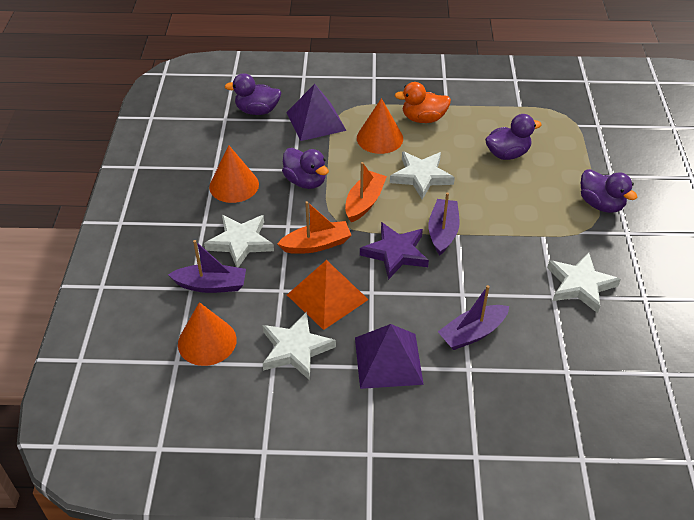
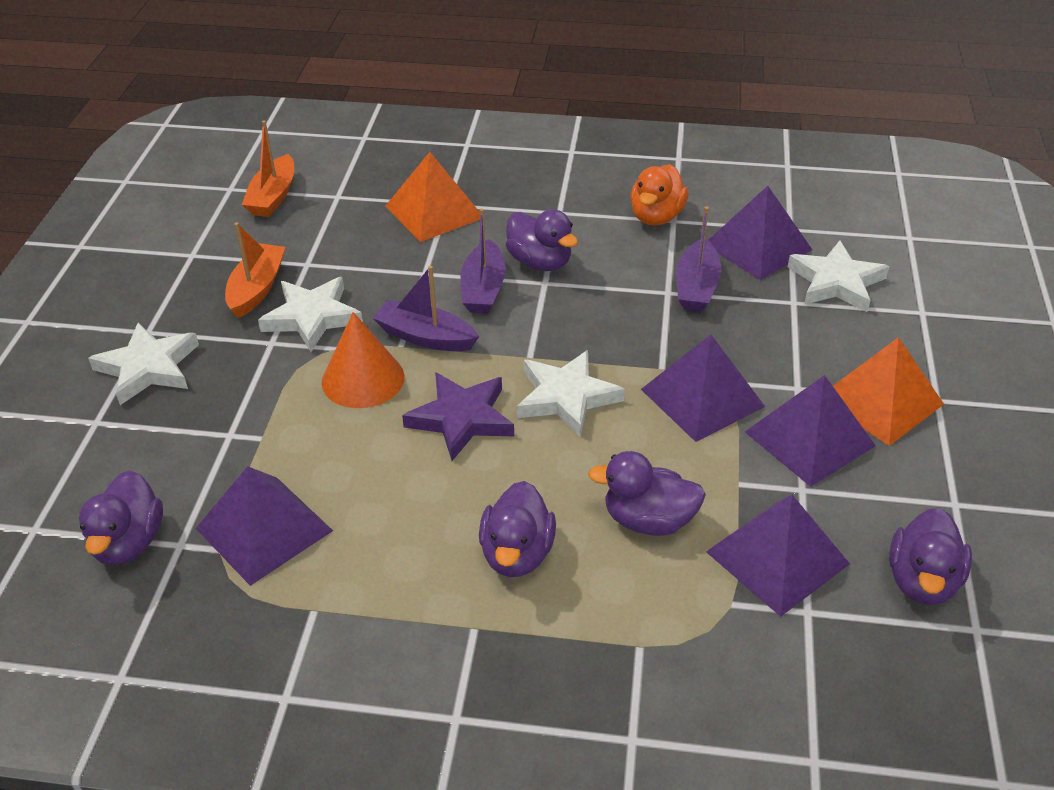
orange cone: [178,302,237,366] [209,145,259,203] [357,98,403,154] = 3 -> [322,312,404,408] = 1
orange pyramid: [287,260,369,330] = 1 -> [385,152,480,242] [833,337,944,446] = 2
purple duck: [225,73,281,115] [282,148,329,189] [485,114,542,160] [581,169,637,213] = 4 -> [79,470,163,565] [479,481,556,577] [506,209,578,271] [588,451,706,536] [889,508,972,605] = 5
purple pyramid: [286,84,347,141] [355,324,424,389] = 2 -> [196,466,333,586] [641,335,765,442] [706,494,850,617] [708,186,812,280] [745,375,876,487] = 5

